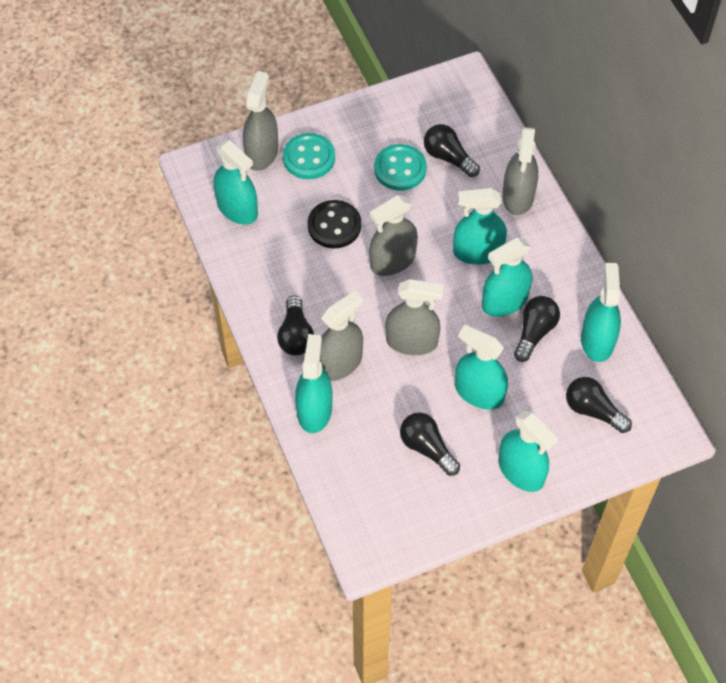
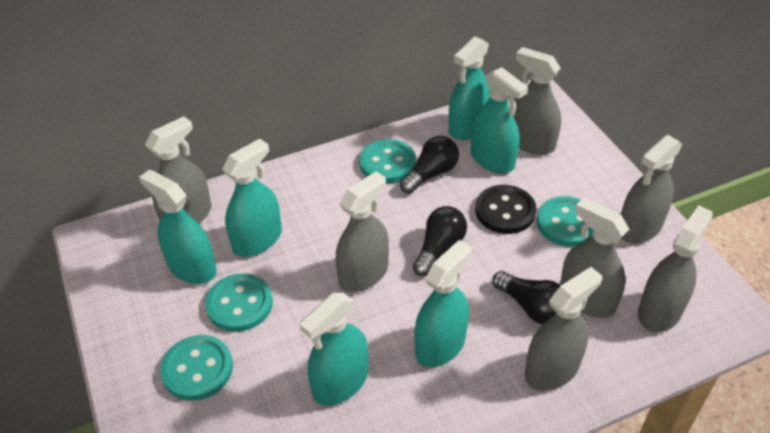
black light bulb: [277,296,314,355] [400,413,460,476] [424,124,480,177] [514,296,560,362] [566,377,632,433] = 5 -> [400,136,459,194] [413,206,467,276] [492,271,561,324] = 3
grey spray bottle: [243,71,278,171] [320,291,363,381] [369,195,418,276] [385,279,444,355] [502,127,538,215] = 5 -> [145,116,212,224] [336,171,389,293] [513,47,561,155] [525,267,602,391] [560,197,629,318] [621,135,682,244] [638,205,713,333] = 7
turquoise button: [283,133,335,179] [374,144,427,191] = 2 -> [160,335,233,401] [205,273,273,332] [359,139,416,183] [537,196,593,247] = 4
turquoise spray bottle: [213,140,258,225] [295,334,333,433] [453,188,507,265] [455,325,508,409] [482,237,532,317] [499,410,558,492] [581,263,621,362] = 7 -> [139,170,217,284] [222,139,282,257] [300,293,368,406] [414,240,472,368] [449,36,490,140] [471,67,528,173] = 6

